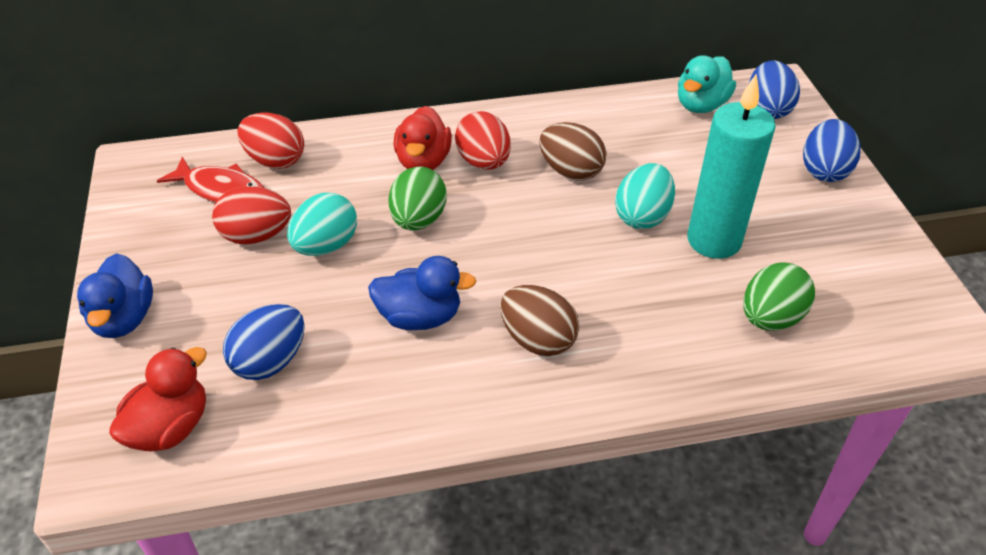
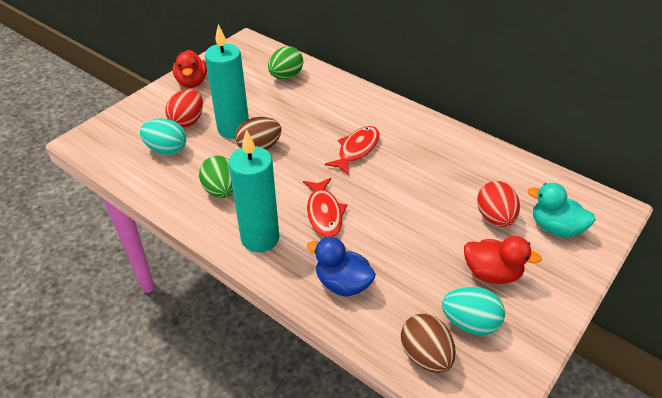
blue duck: [77,253,153,338] [368,256,477,330] = 2 -> [307,237,376,297] = 1
blue egg: [223,304,305,380] [748,60,800,119] [803,119,860,182] = 3 -> none = 0
red egg: [212,186,291,245] [237,113,304,169] [455,111,511,170] = 3 -> [165,89,203,128] [477,181,520,227] = 2
red fish: [157,157,265,203] = 1 -> [303,178,347,237] [325,126,380,175] = 2
turquoise candle: [687,74,776,259] = 1 -> [205,24,249,139] [229,129,279,252] = 2

